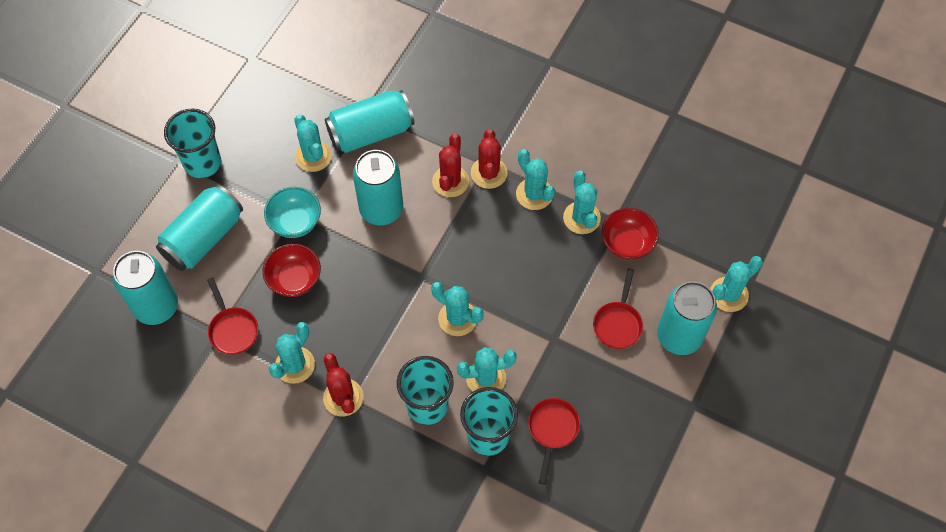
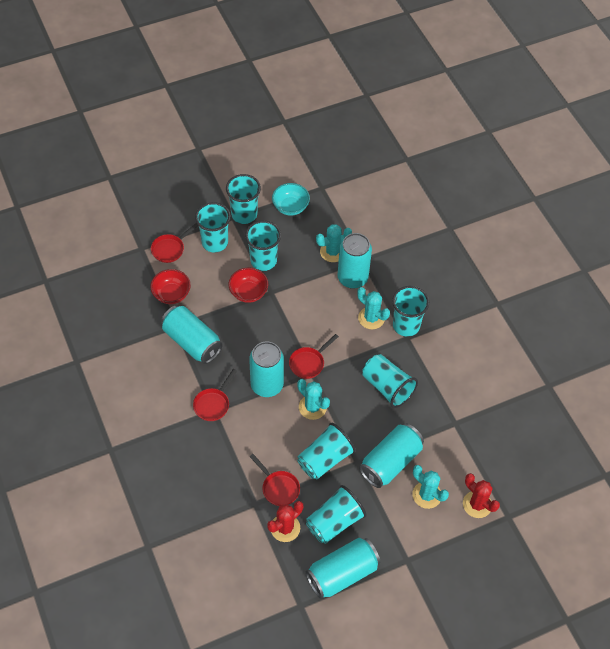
red cactus: [323,353,364,416] [432,134,469,197] [471,129,508,189] = 3 -> [267,501,303,542] [463,473,500,518] = 2
red pan: [207,277,258,355] [528,398,580,485] [593,268,643,349] = 3 -> [151,223,198,263] [193,369,237,421] [249,454,300,506] [289,334,339,379] = 4
turquoise cactus: [269,322,315,384] [294,115,332,172] [431,282,484,336] [457,347,517,392] [516,149,555,210] [563,170,601,234] [710,256,763,312] = 7 -> [297,379,330,420] [316,224,352,262] [357,287,390,329] [412,465,449,509] = 4
turquoise cup: [164,109,221,178] [397,356,454,425] [460,387,518,456] = 3 -> [195,202,231,253] [226,174,261,224] [245,221,281,271] [297,423,356,480] [306,485,367,544] [362,354,418,408] [392,286,429,337] = 7

